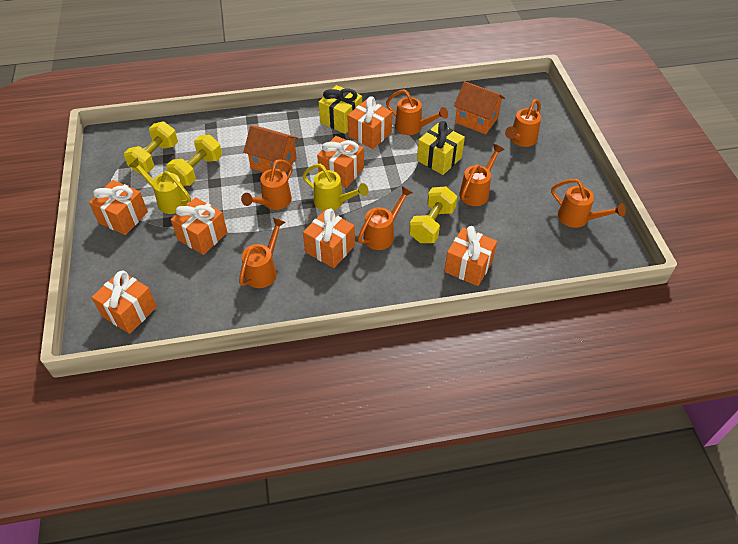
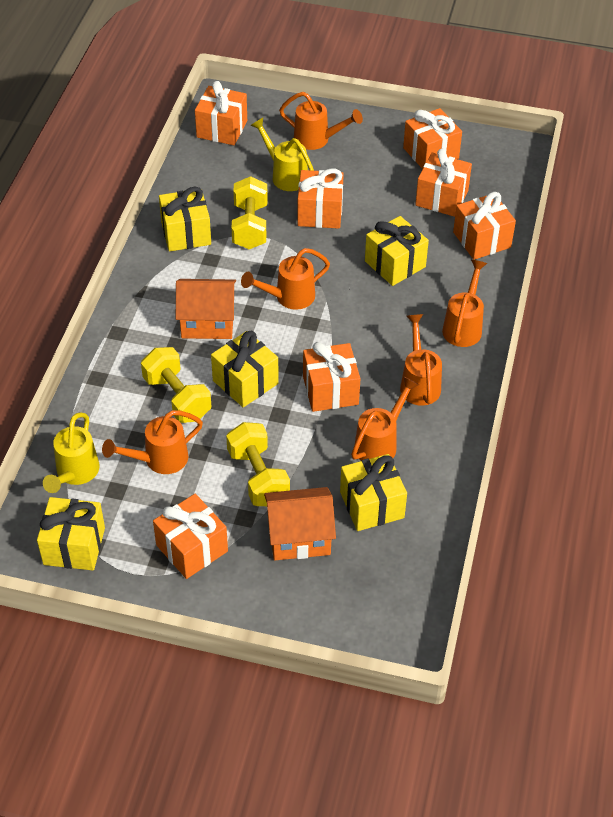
orange watering can: [239,218,286,288] [241,159,293,210] [358,186,413,250] [386,89,448,135] [459,144,505,206] [505,99,541,147] [551,179,626,228] = 7 -> [102,410,203,474] [241,248,330,310] [279,92,363,150] [351,377,419,461] [400,314,442,406] [442,260,487,347] = 6
yellow gift: [319,85,362,134] [417,121,465,175] = 2 -> [37,497,105,571] [159,186,211,252] [211,331,279,407] [340,454,407,531] [365,216,429,286] = 5

